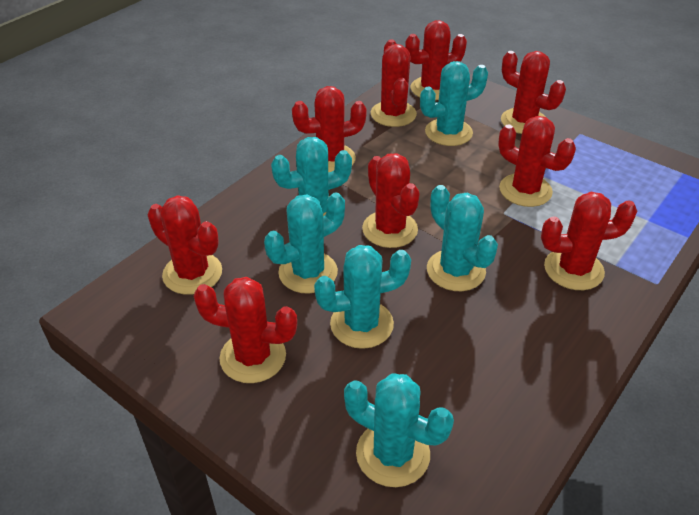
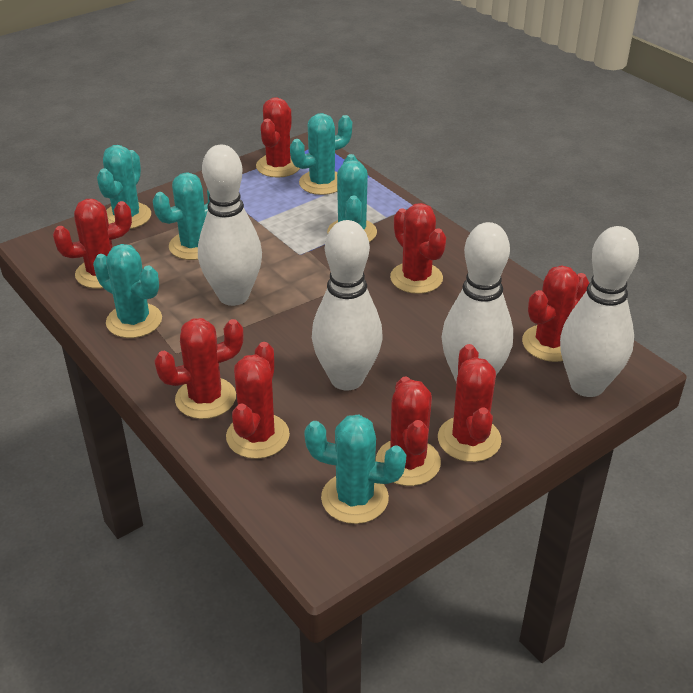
red cactus: [148,195,222,295] [193,277,297,383] [292,86,367,173] [362,153,420,248] [371,39,417,127] [405,20,467,100] [498,116,576,207] [501,51,566,134] [541,192,637,290] = 9 -> [53,199,132,288] [154,318,244,419] [226,342,290,459] [256,97,300,178] [376,377,441,486] [390,203,446,294] [438,344,502,462] [522,265,589,362] = 8
white bowling pin: none = 0 -> [198,145,262,306] [312,220,383,390] [441,222,513,383] [560,226,639,397] = 4

